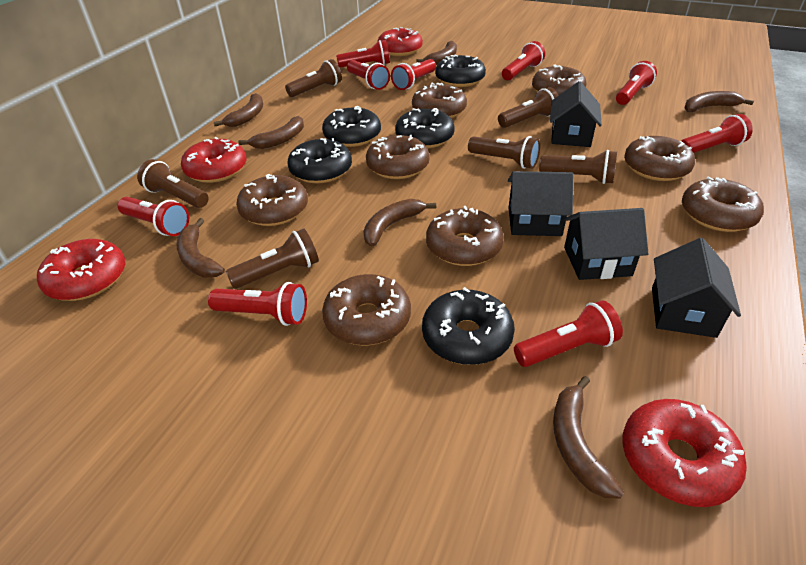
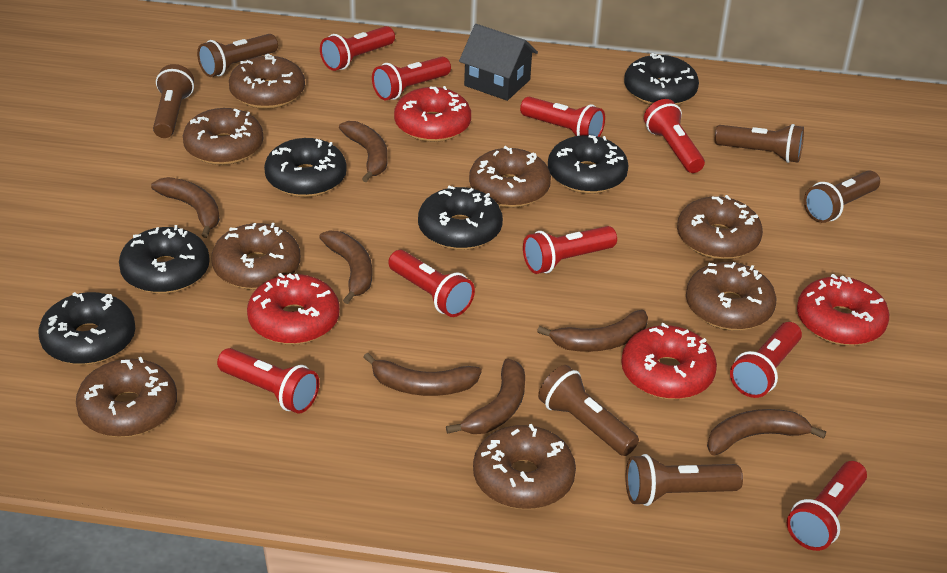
black donut: [287,138,352,183] [322,106,381,147] [395,108,455,148] [422,287,515,365] [435,55,486,87] = 5 -> [38,292,135,365] [119,225,210,294] [264,138,347,197] [418,185,503,250] [548,135,629,194] [624,53,699,105] = 6
black house: [508,171,573,236] [550,81,602,147] [564,208,649,280] [652,238,741,338] = 4 -> [459,24,538,101] = 1

